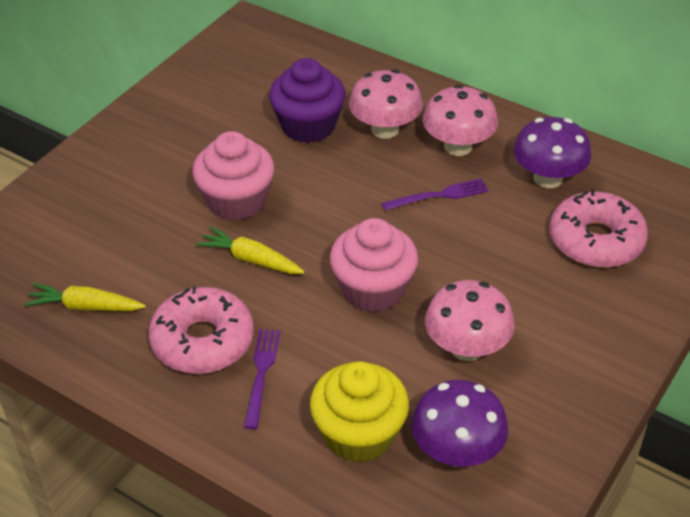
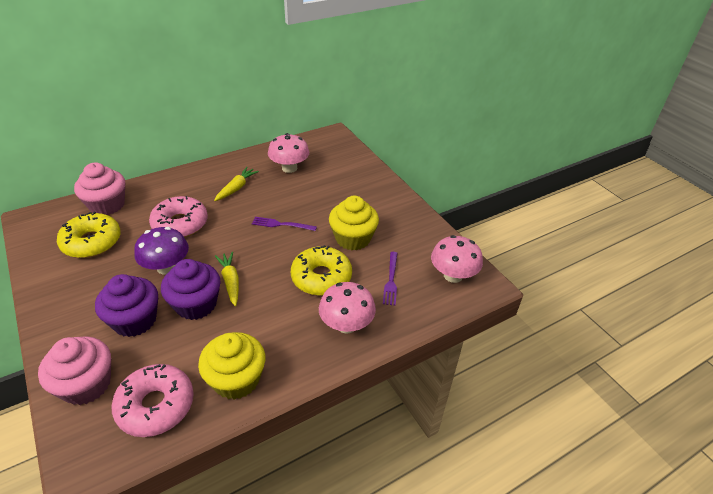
purple cupcake: [269,58,346,143] = 1 -> [95,274,158,337] [161,259,221,320] = 2
purple mushroom: [411,380,508,467] [513,117,592,188] = 2 -> [134,227,189,274] = 1
yellow cupcake: [310,361,409,463] = 1 -> [198,332,265,400] [329,196,379,250] = 2
yellow donut: none = 0 -> [57,212,121,258] [291,245,352,296] = 2

